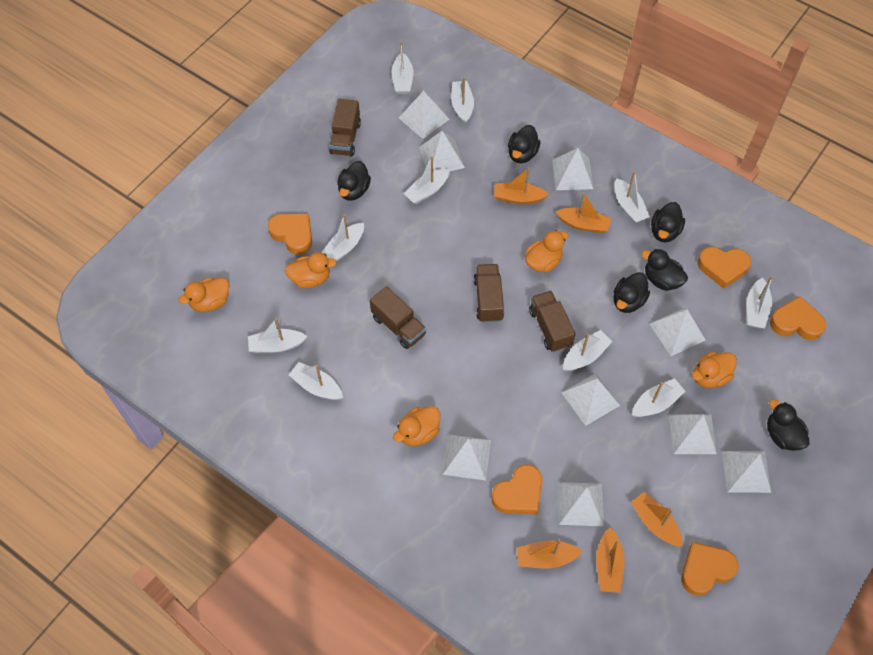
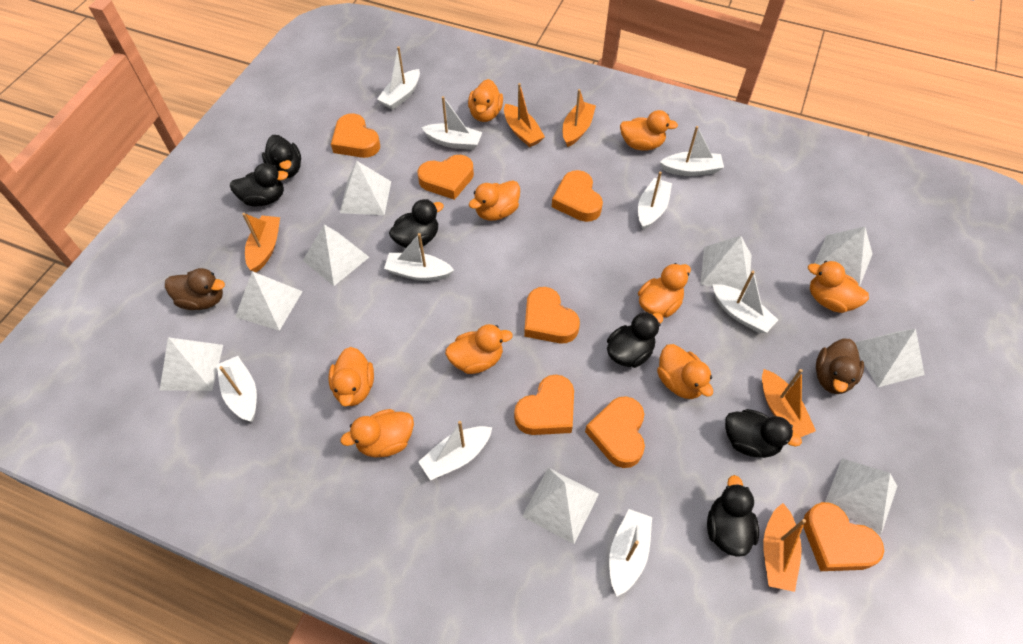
brown duck: none = 0 -> [165,268,225,310] [816,339,864,394] = 2
brown truck: [329,99,361,156] [370,286,426,349] [473,264,504,323] [529,291,576,352] = 4 -> none = 0
orange duck: [178,278,229,312] [285,252,337,288] [393,406,440,446] [525,230,568,272] [692,352,737,388] = 5 -> [329,347,374,407] [341,409,414,457] [445,324,513,374] [468,79,503,122] [469,180,520,221] [620,110,678,150] [638,263,691,317] [657,344,713,399] [808,261,869,313] = 9
orange heart: [268,214,312,255] [491,464,542,514] [681,542,738,596] [697,247,751,289] [770,296,826,340] = 5 -> [331,113,380,158] [417,155,474,200] [514,375,574,435] [524,287,580,343] [552,170,603,222] [585,396,645,468] [803,502,884,571] = 7
white boat: [248,318,308,353] [289,362,343,400] [321,214,364,261] [391,42,414,94] [404,156,450,204] [451,77,474,124] [563,330,613,371] [615,171,650,223] [632,378,686,417] [746,276,773,328] = 10 -> [217,356,257,422] [377,46,420,110] [384,233,454,281] [418,421,492,480] [421,96,482,150] [609,509,652,597] [638,172,672,230] [660,126,724,176] [712,271,778,333] = 9

